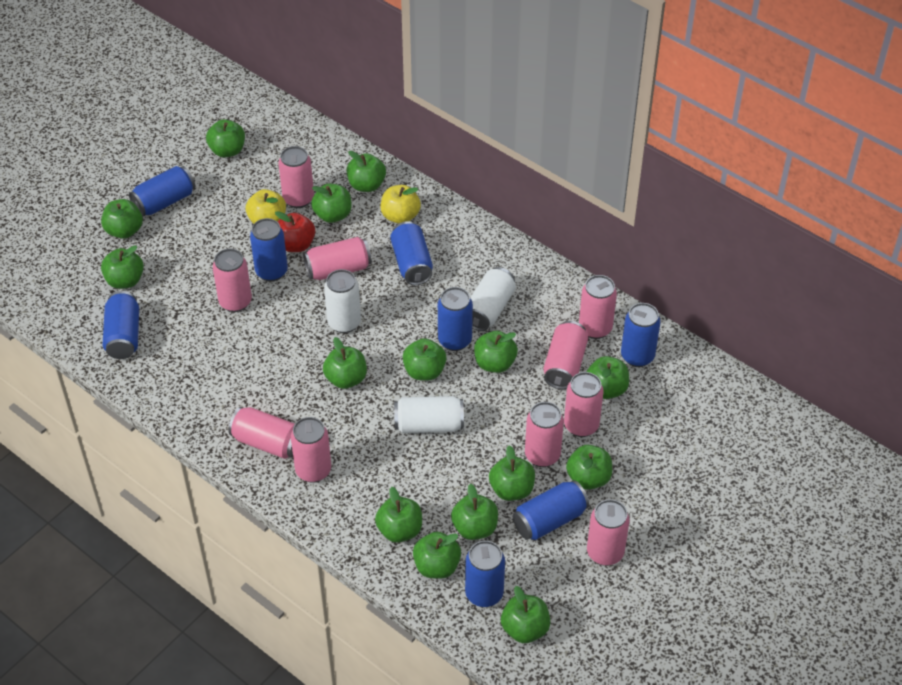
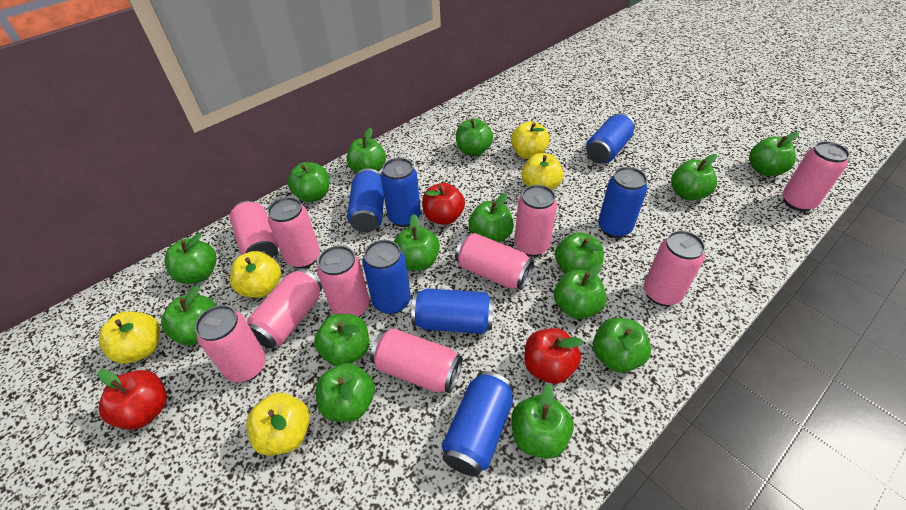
blue can: [103,291,139,359] [129,166,195,217] [250,218,288,282] [390,221,433,285] [438,287,473,351] [465,541,505,607] [513,480,589,540] [621,303,660,367] = 8 -> [347,168,384,232] [363,240,411,314] [381,158,421,227] [411,288,494,334] [442,371,514,476] [586,113,635,164] [598,167,648,238] = 7
red apple: [275,211,315,252] = 1 -> [98,369,167,430] [422,183,465,225] [524,328,584,384] = 3
white can: [324,269,361,333] [394,396,464,433] [470,267,516,331] = 3 -> none = 0
yellow apple: [246,189,286,224] [381,185,421,224] = 2 -> [99,311,160,364] [230,251,281,298] [246,393,310,456] [511,121,549,159] [522,153,563,190] = 5

